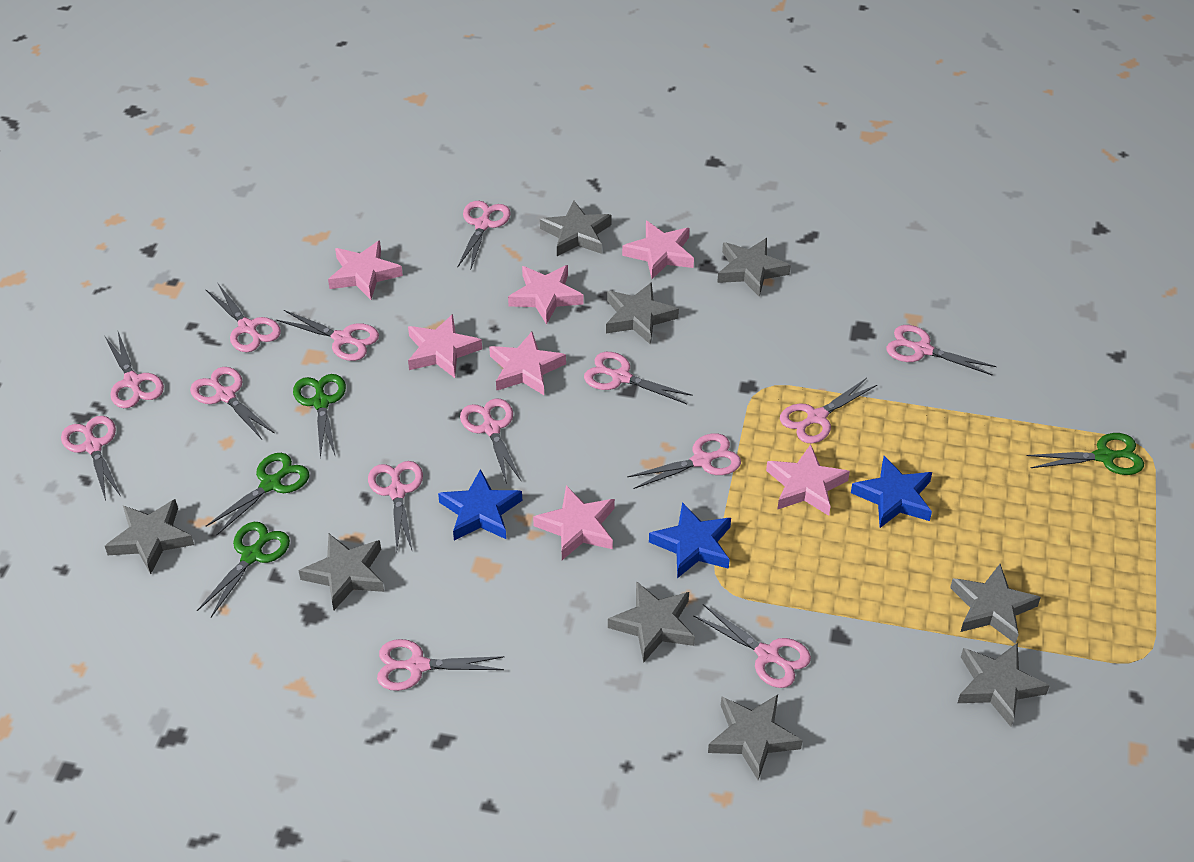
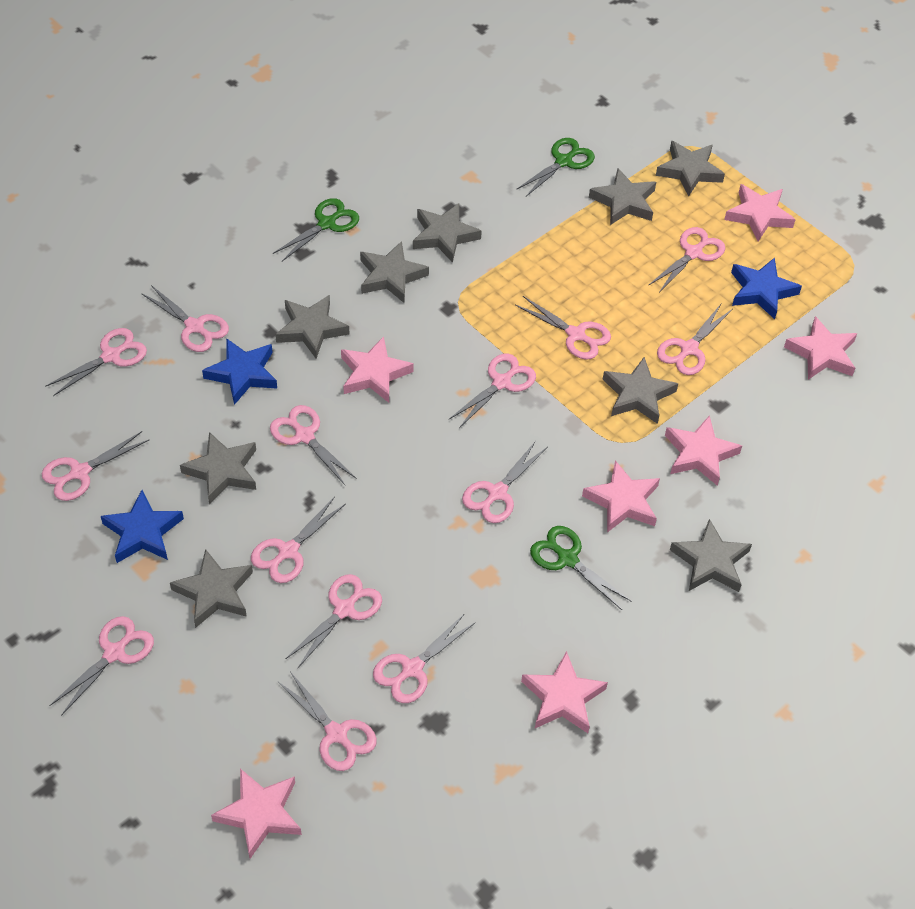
green scissors: [197,522,290,617] [206,453,309,535] [293,374,346,458] [1027,433,1144,475] = 4 -> [273,198,359,261] [516,138,595,196] [530,526,632,610] = 3

